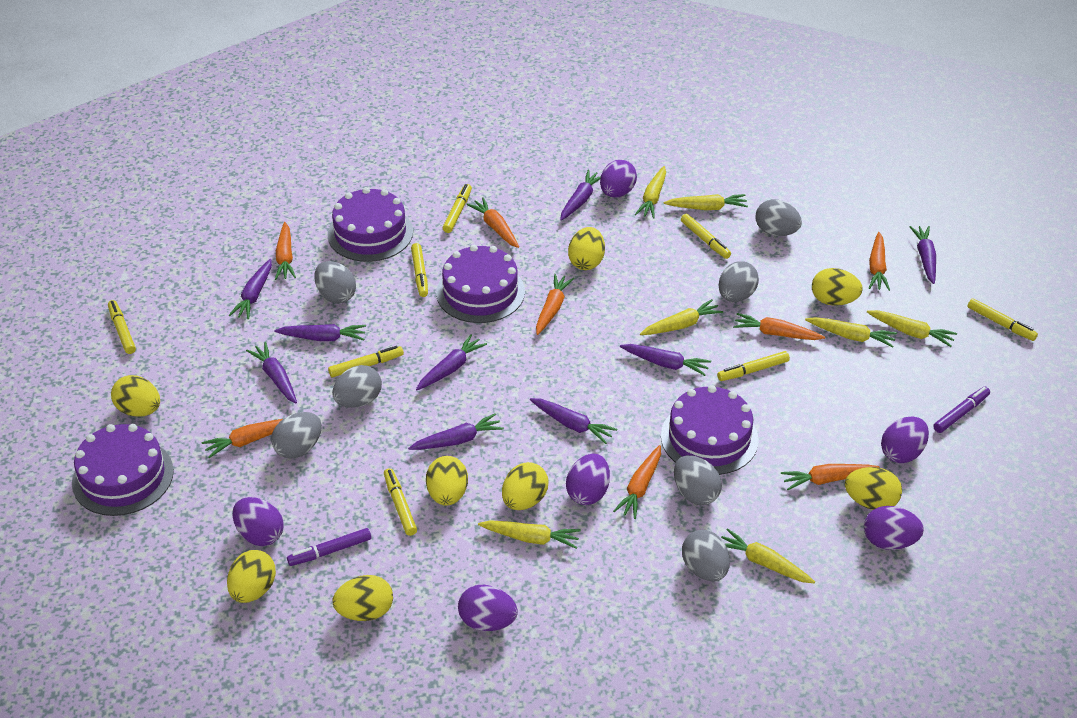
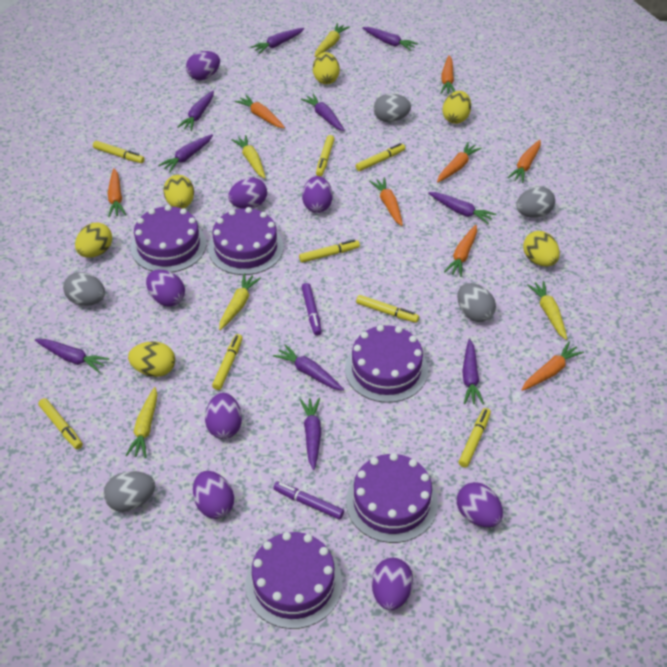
grey egg: [271,412,322,459] [314,261,356,303] [332,365,382,408] [674,455,722,505] [682,530,730,581] [718,261,759,302] [756,199,802,236] = 7 -> [63,272,105,306] [104,471,155,512] [373,93,411,122] [457,283,496,322] [516,186,555,218] = 5
purple cake: [72,424,174,516] [328,187,413,262] [436,245,525,323] [661,385,759,475] = 4 -> [131,205,206,272] [208,207,284,275] [245,532,342,629] [345,325,428,403] [346,453,438,543] = 5
purple carrot: [229,259,272,319] [246,342,297,403] [274,324,366,341] [408,413,504,450] [416,334,487,390] [530,398,617,444] [560,170,601,221] [620,344,711,376] [910,226,936,284] = 9 -> [35,339,109,373] [158,134,213,173] [177,91,214,131] [251,28,304,54] [273,344,344,391] [300,398,321,470] [301,93,345,131] [362,27,418,51] [428,192,496,224] [462,339,484,404] = 10
purple egg: [233,497,284,546] [458,585,518,631] [566,454,610,505] [600,160,637,198] [864,506,924,550] [881,417,929,463] = 6 -> [146,270,185,306] [186,51,220,80] [193,471,234,519] [205,393,242,439] [228,177,267,209] [302,176,332,213] [372,558,413,610] [457,482,503,527] = 8
yellow carrot: [478,520,581,549] [635,166,666,219] [640,299,723,335] [664,194,748,210] [721,528,815,583] [805,317,897,348] [867,310,957,347] = 7 -> [125,387,157,458] [219,273,261,330] [231,135,266,179] [314,23,350,57] [527,281,567,340] = 5
yellow egg: [111,375,160,417] [227,550,276,603] [333,575,393,621] [426,456,468,506] [502,462,549,510] [568,227,605,270] [812,268,863,306] [845,467,902,510] = 8 -> [75,223,112,258] [128,341,175,377] [163,175,194,208] [313,52,340,84] [442,91,471,124] [523,231,560,266] = 6

